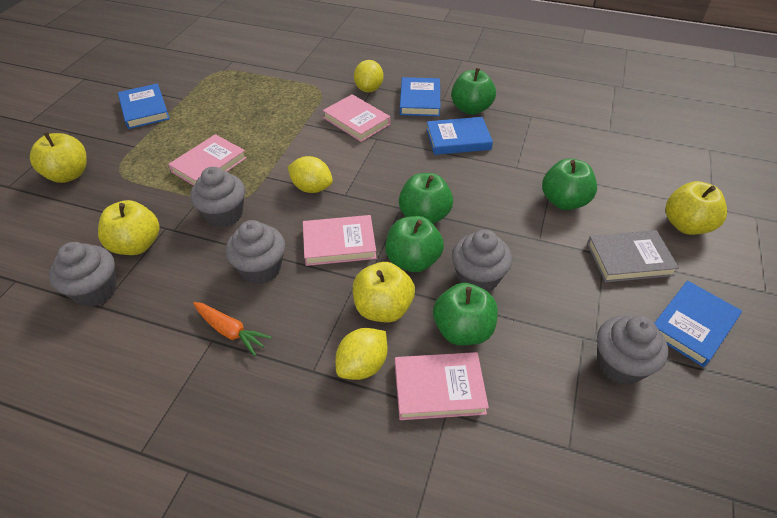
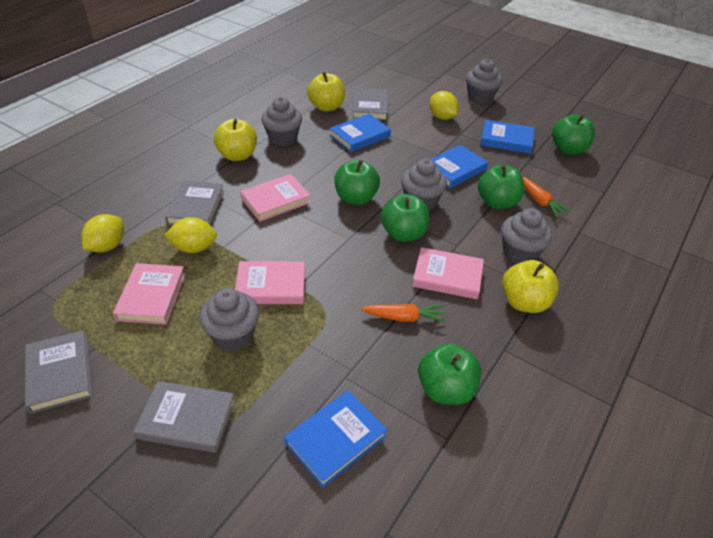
grey book: [587,230,679,282] = 1 -> [25,330,92,414] [133,381,235,453] [165,181,224,226] [353,88,388,120] = 4
orange carrot: [193,302,272,356] = 1 -> [361,304,446,323] [523,177,571,218] = 2
yellow apple: [30,132,87,183] [98,200,160,255] [353,262,415,322] [665,181,727,235] = 4 -> [214,119,257,161] [307,72,345,112] [502,260,559,313] = 3

